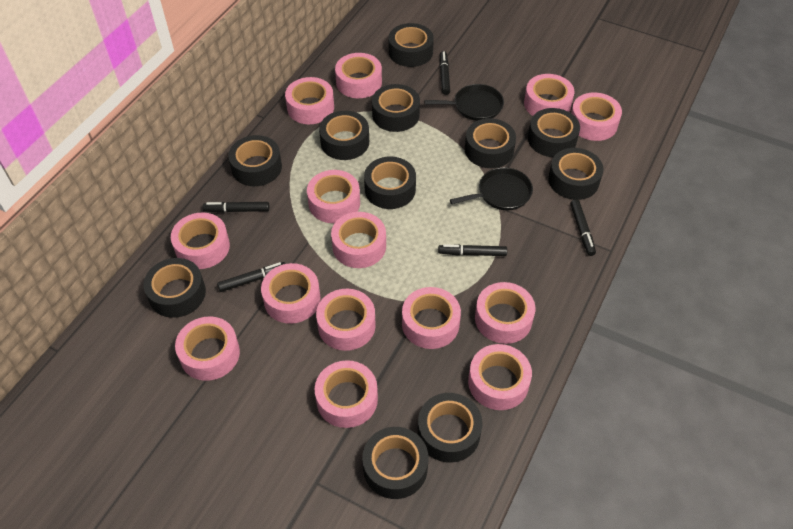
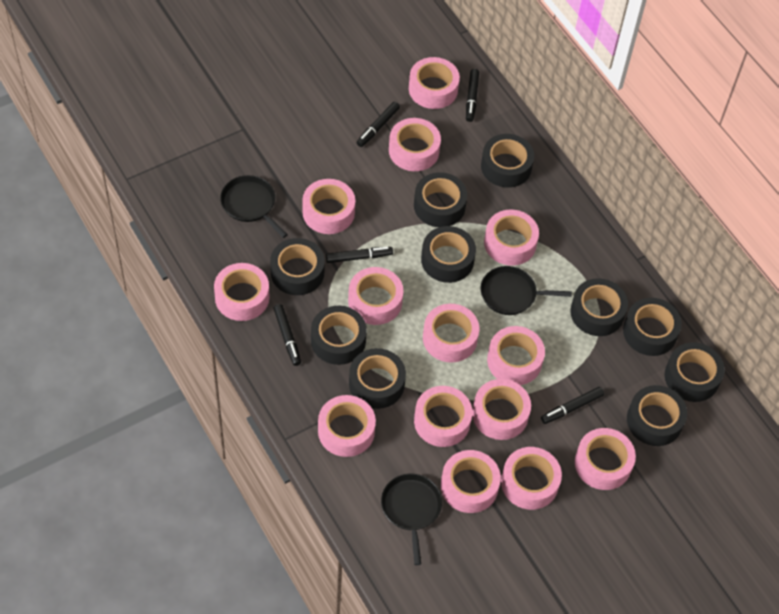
black pan: [424,84,504,121] [450,167,533,210] = 2 -> [220,175,288,238] [381,474,442,565] [481,266,572,315] = 3
black tape: [143,258,206,318] [228,135,282,186] [319,111,369,160] [362,427,428,499] [364,157,416,209] [372,84,420,132] [389,23,434,67] [418,393,483,463] [465,118,516,168] [528,108,580,157] [548,148,603,200] = 11 -> [270,238,325,295] [311,306,367,365] [349,348,406,409] [414,172,467,227] [421,226,476,283] [481,134,534,188] [571,278,628,336] [623,298,682,356] [627,385,687,446] [664,342,725,402] = 10

